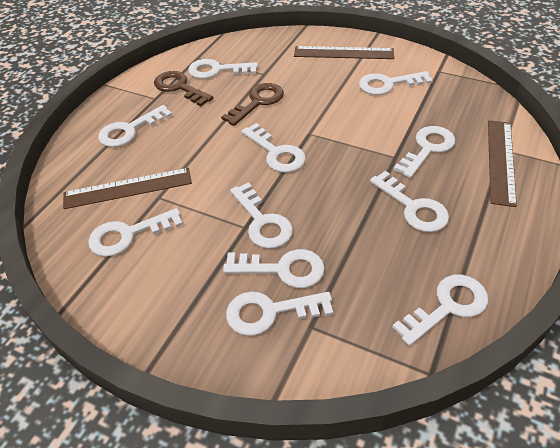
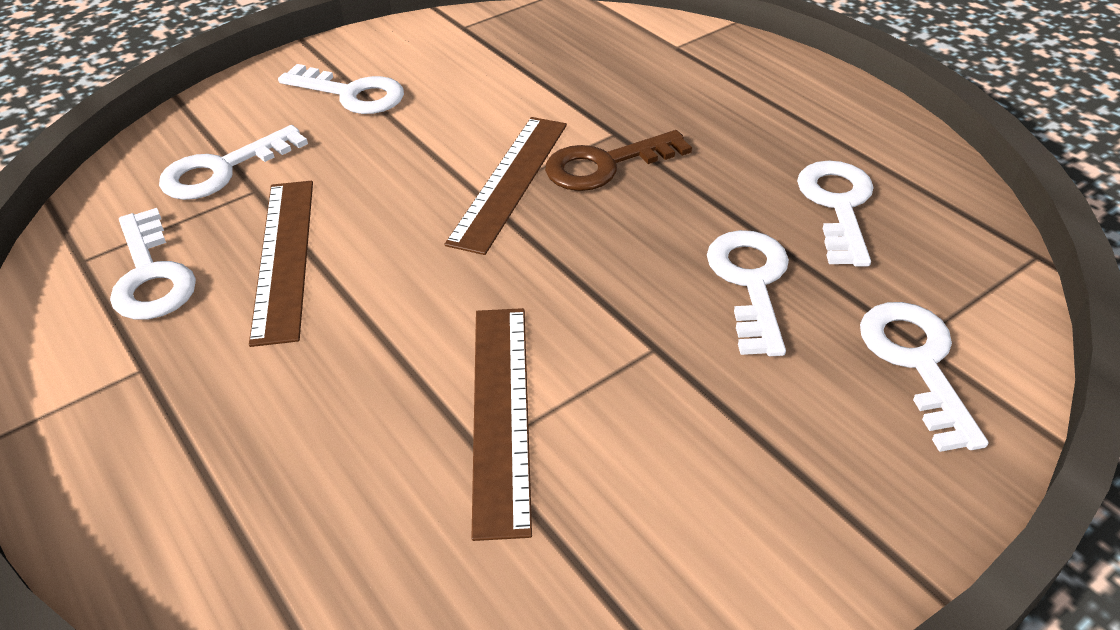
brown key: [154,71,213,106] [221,83,284,126] = 2 -> [545,130,692,191] = 1
white key: [88,208,183,257] [98,105,172,147] [188,59,258,79] [223,249,325,288] [226,292,333,336] [230,182,293,249] [241,123,306,173] [359,71,433,95] [370,171,449,232] [392,275,488,346] [393,126,455,178] = 11 -> [110,208,196,320] [159,125,308,200] [278,64,404,114] [707,230,789,356] [797,160,874,267] [860,302,988,452] = 6

